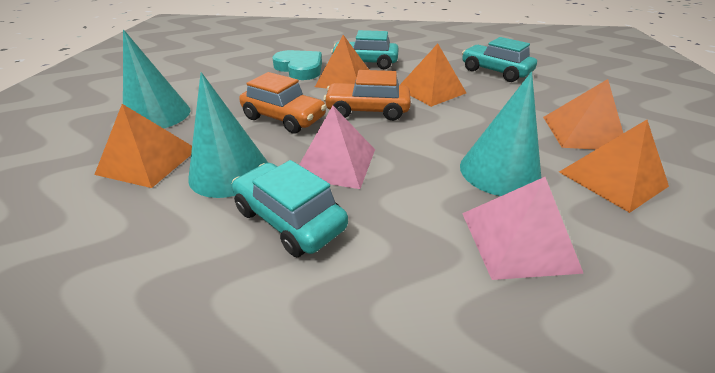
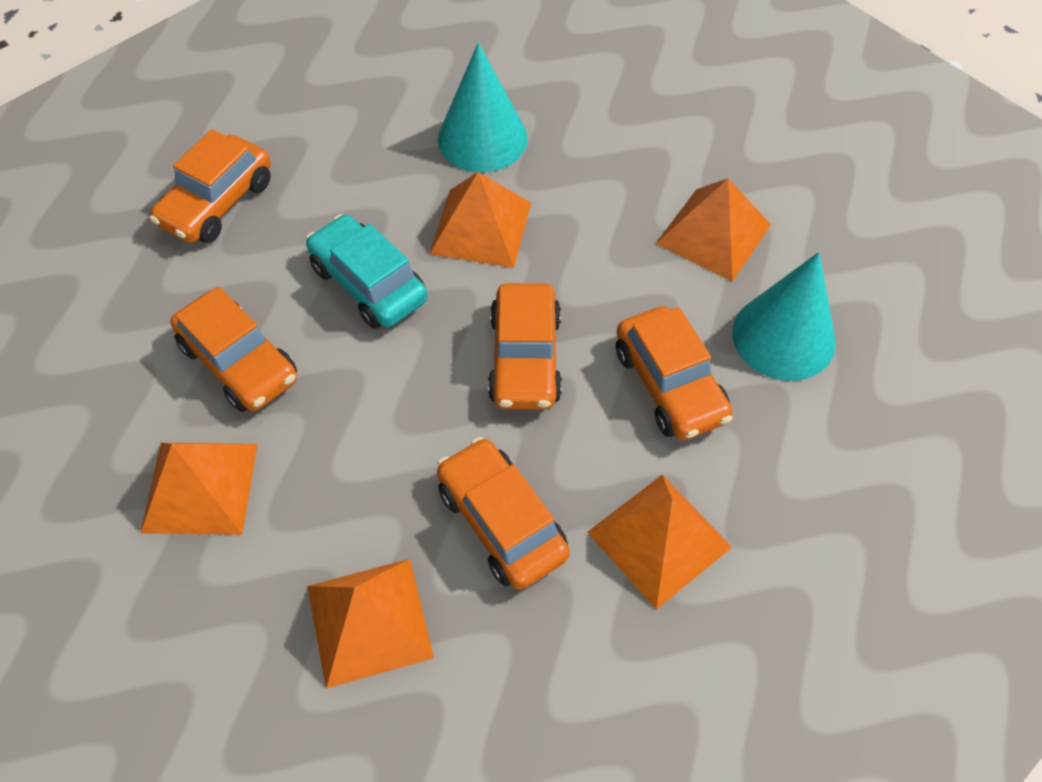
orange car: [239,72,327,134] [323,70,411,121] = 2 -> [149,129,271,243] [170,287,297,412] [437,437,570,590] [488,283,562,410] [616,306,733,440] = 5
pink pyramid: [299,106,375,189] [462,177,584,280] = 2 -> none = 0
turquoise car: [232,160,348,257] [331,30,399,69] [462,37,537,82] = 3 -> [306,214,428,329] = 1
turquoise cone: [123,30,191,129] [188,72,268,198] [460,72,541,196] = 3 -> [438,43,528,172] [732,252,836,381] = 2
turquoise heart: [272,50,322,80] = 1 -> none = 0

